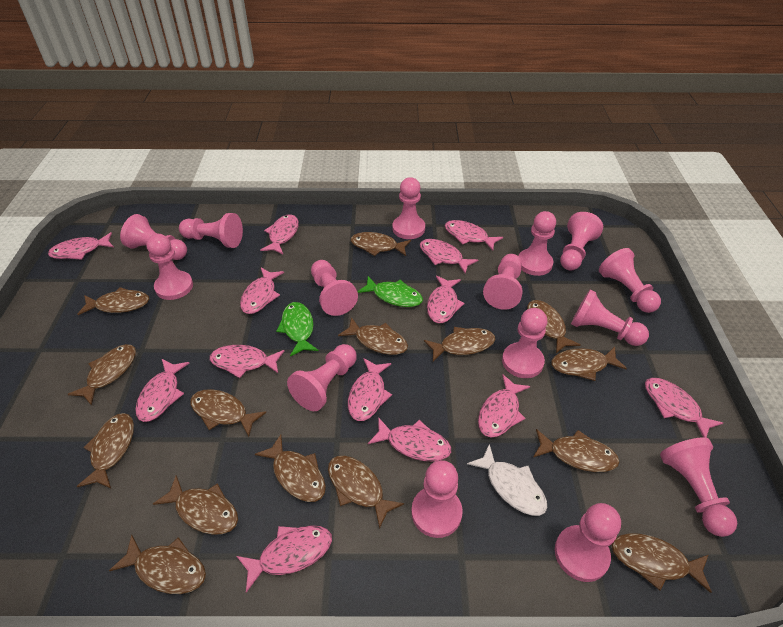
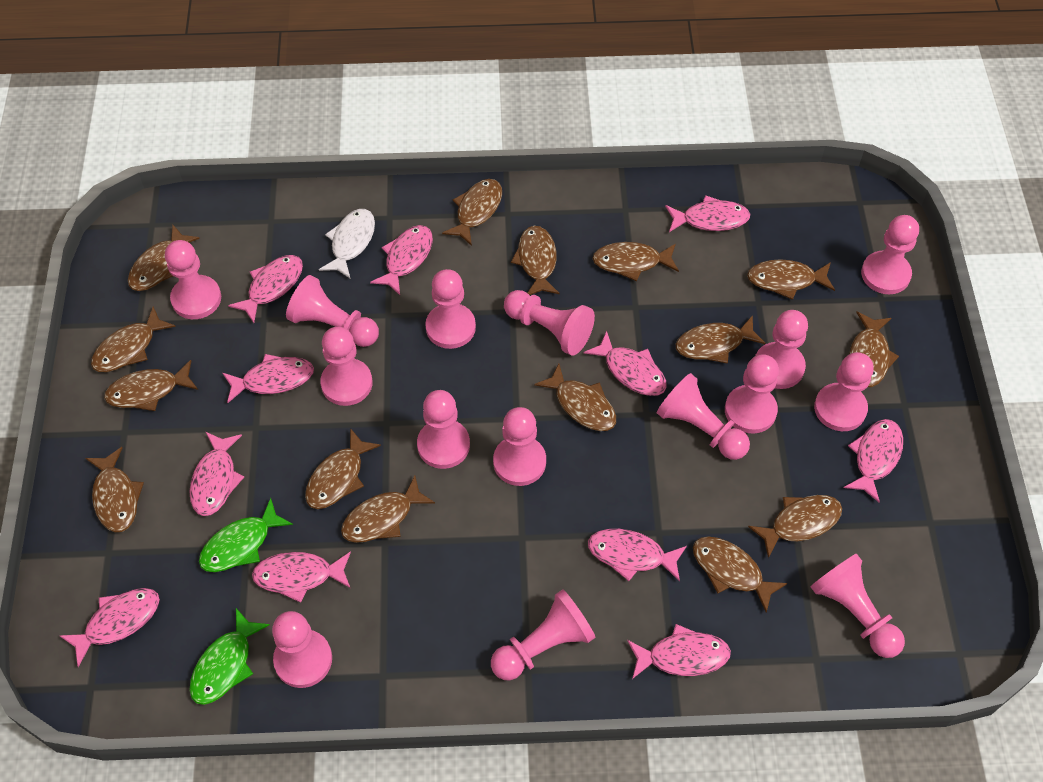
pink fish: [48,232,114,260] [135,359,189,422] [210,345,284,378] [236,525,332,593] [240,268,284,314] [260,214,299,254] [348,358,392,421] [368,417,451,461] [420,239,478,273] [427,276,465,323] [445,220,503,251] [478,375,530,438] [645,378,723,438] = 13 -> [60,588,160,667] [190,432,244,516] [222,354,314,403] [228,255,303,323] [252,551,351,603] [370,225,433,295] [584,331,667,396] [588,529,687,582] [627,624,731,679] [665,195,750,232] [844,419,903,503] = 11

